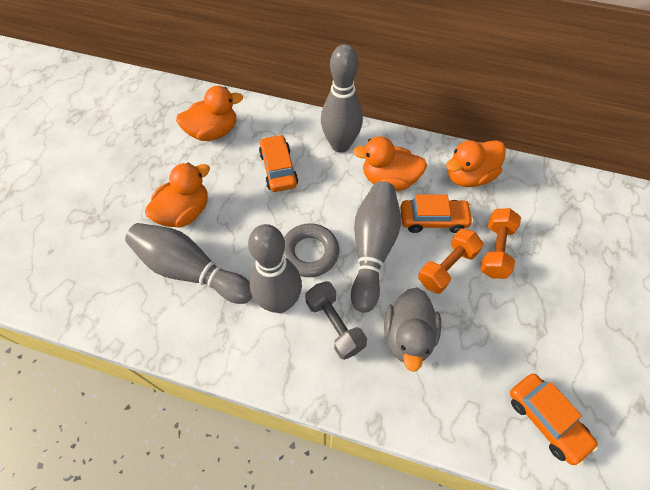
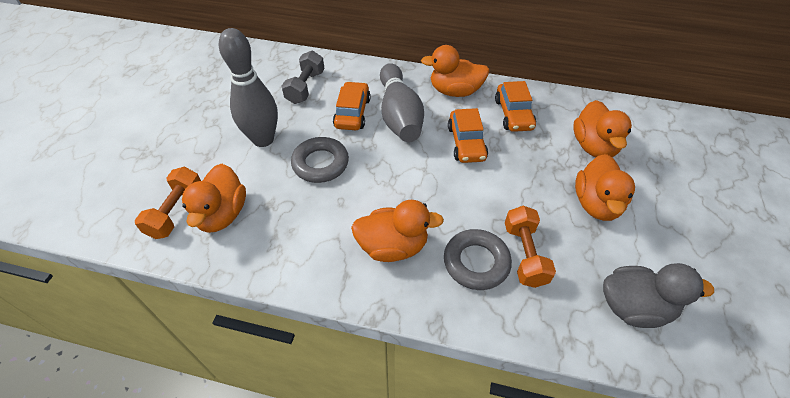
grey bowling pin: [125,223,253,304] [248,224,302,313] [321,44,363,153] [351,181,401,313] = 4 -> [219,28,278,147] [380,63,424,142] = 2
grey ring: [283,223,339,277] = 1 -> [291,137,349,183] [444,229,512,290] = 2
orange duck: [145,163,210,228] [176,86,243,141] [353,137,427,191] [446,140,506,187] = 4 -> [182,164,246,233] [351,200,444,262] [421,45,490,97] [573,100,632,157] [575,154,635,221] = 5

